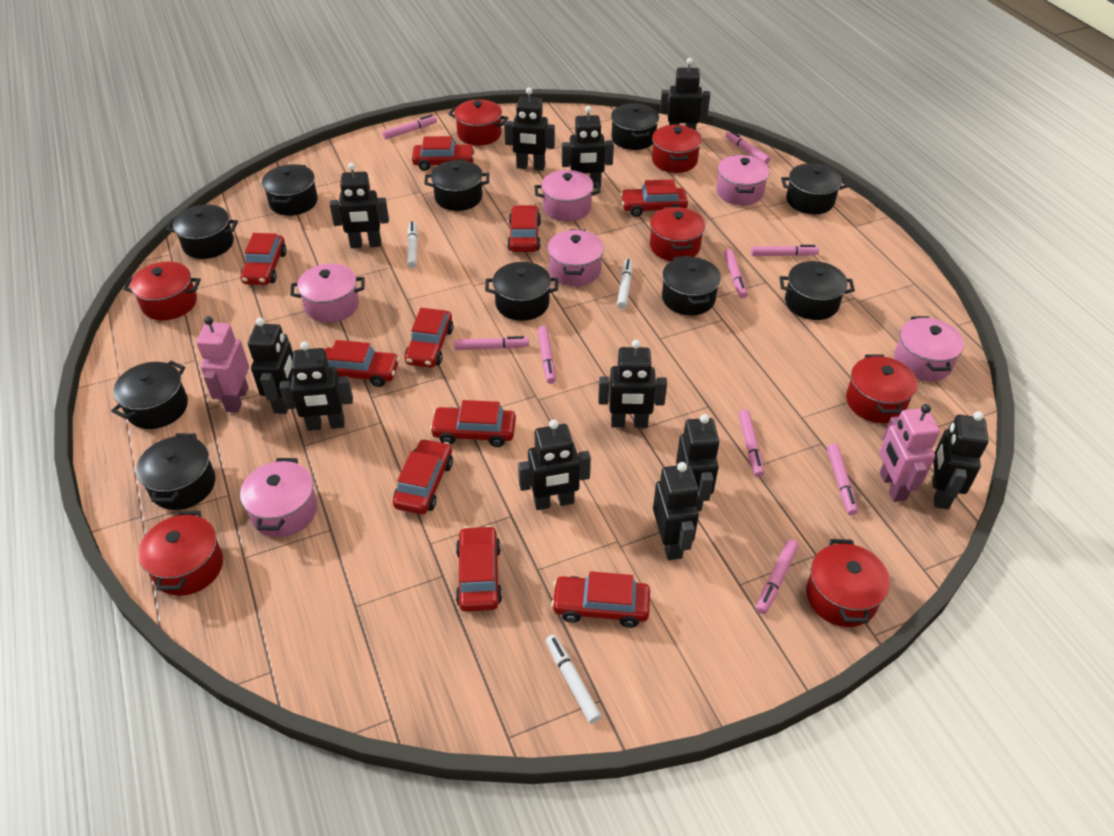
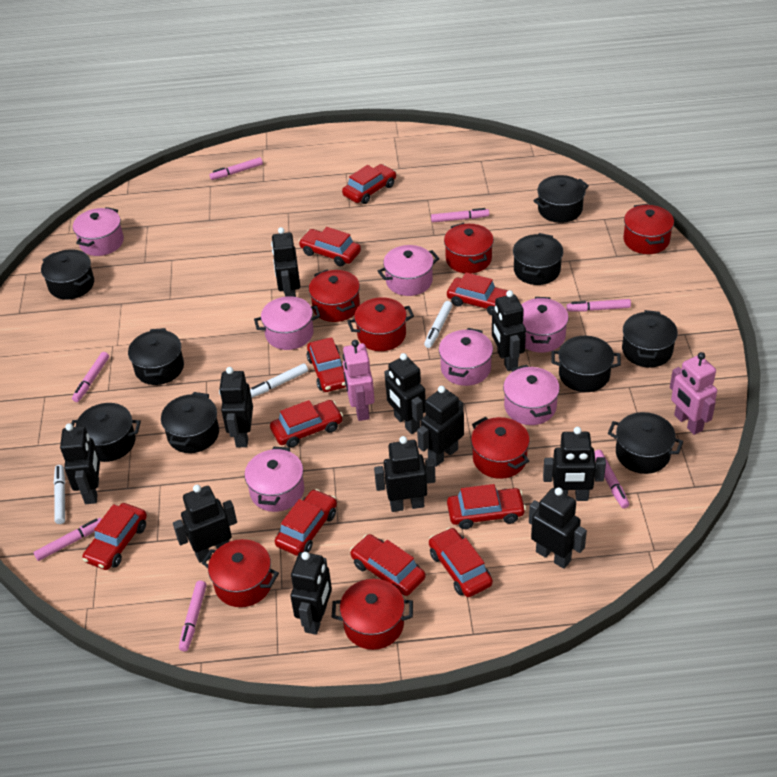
black pot: [111,360,188,429] [136,433,216,510] [166,205,238,259] [262,164,318,216] [424,160,489,211] [485,262,558,321] [611,104,659,150] [662,256,721,316] [779,261,855,320] [781,163,848,214] = 10 -> [41,249,94,300] [71,403,141,462] [128,328,184,385] [161,392,219,453] [513,233,563,285] [533,175,589,223] [551,336,621,392] [608,412,683,474] [622,310,678,367] = 9
pink marker: [382,115,437,139] [454,336,529,350] [538,326,556,384] [724,249,747,299] [725,130,770,164] [739,410,764,477] [751,245,819,256] [756,539,799,614] [827,443,858,515] = 9 -> [34,518,102,561] [72,352,109,402] [179,581,207,651] [209,157,263,180] [431,208,489,223] [567,299,631,312] [594,450,629,508] = 7
pink pot: [240,458,317,537] [290,264,365,323] [534,170,601,222] [547,229,604,286] [716,155,769,206] [894,316,964,381] = 6 -> [73,207,124,256] [244,446,304,512] [254,296,320,350] [378,245,440,296] [439,328,493,386] [503,365,560,425] [521,297,569,353] = 7

